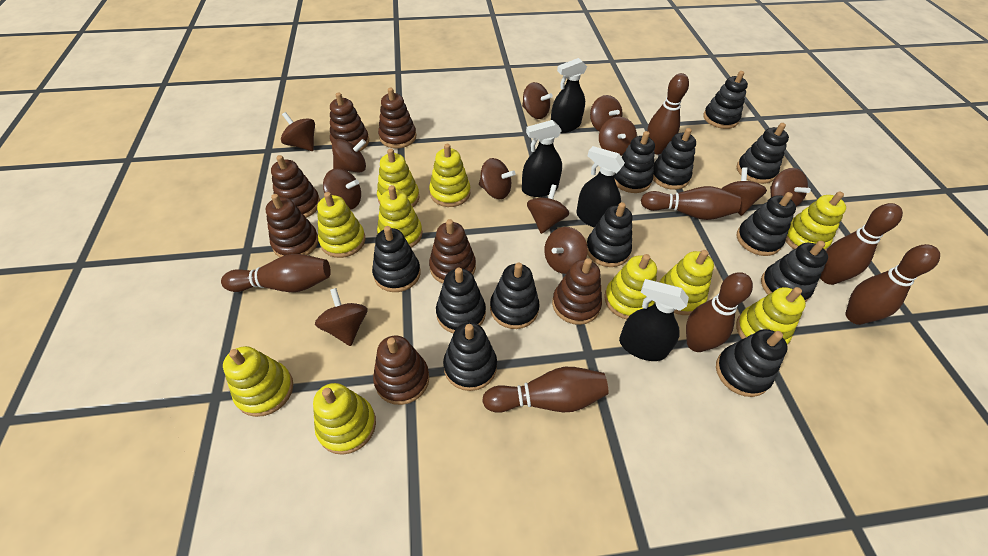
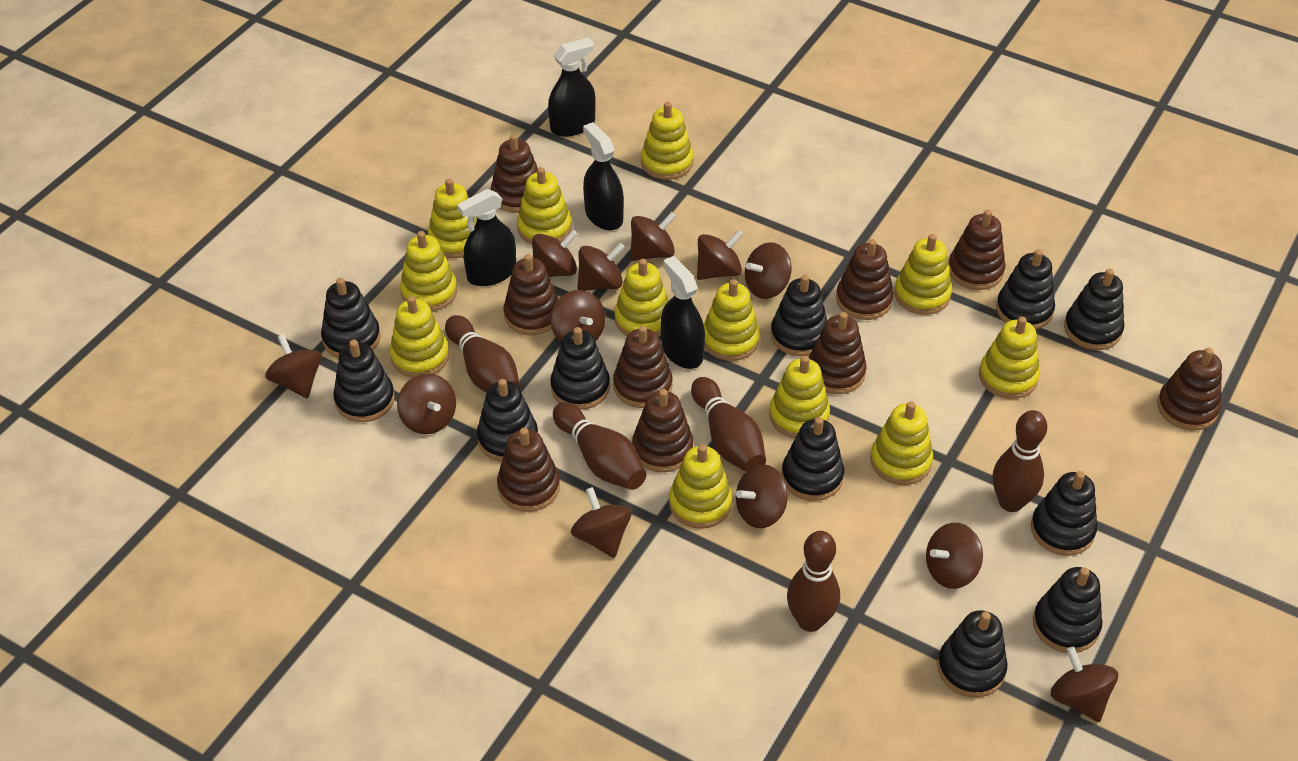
black stacking toy: [372,226,421,292] [436,268,486,334] [443,322,497,391] [490,263,540,329] [587,202,632,267] [615,131,655,193] [653,128,696,190] [703,71,748,129] [716,329,788,397] [737,123,789,184] [737,192,796,256] [761,241,828,302] = 12 -> [321,278,381,358] [333,340,395,422] [477,379,538,462] [550,327,610,410] [771,275,827,356] [782,417,844,501] [937,610,1007,698] [996,249,1055,330] [1031,471,1097,556] [1033,567,1102,653] [1064,269,1124,350] = 11
brown bowling pin: [221,254,331,292] [482,367,608,413] [641,186,741,220] [647,73,689,154] [686,272,753,352] [820,203,903,285] [845,244,940,325] = 7 -> [445,315,520,392] [553,402,646,490] [691,377,766,472] [787,531,840,632] [993,410,1047,512] = 5
brown stacking toy: [266,194,318,257] [271,155,320,218] [330,92,369,151] [373,335,429,405] [378,88,416,148] [429,219,476,284] [552,258,602,325] = 7 -> [491,134,538,213] [497,428,560,512] [504,254,559,335] [613,325,673,408] [632,389,693,472] [809,312,867,394] [836,239,894,320] [948,210,1006,290] [1157,348,1222,431] = 9
yellow stacking toy: [223,346,293,417] [313,383,376,455] [317,192,366,258] [377,148,420,207] [377,185,422,248] [429,144,470,207] [604,254,657,319] [660,250,714,315] [736,287,806,345] [785,191,846,251] = 10 -> [390,296,449,378] [400,231,457,311] [428,179,477,258] [517,167,572,245] [614,259,669,337] [641,102,693,180] [669,444,732,529] [704,279,760,361] [769,356,830,438] [870,401,933,485] [894,234,952,315] [979,317,1040,399] = 12

